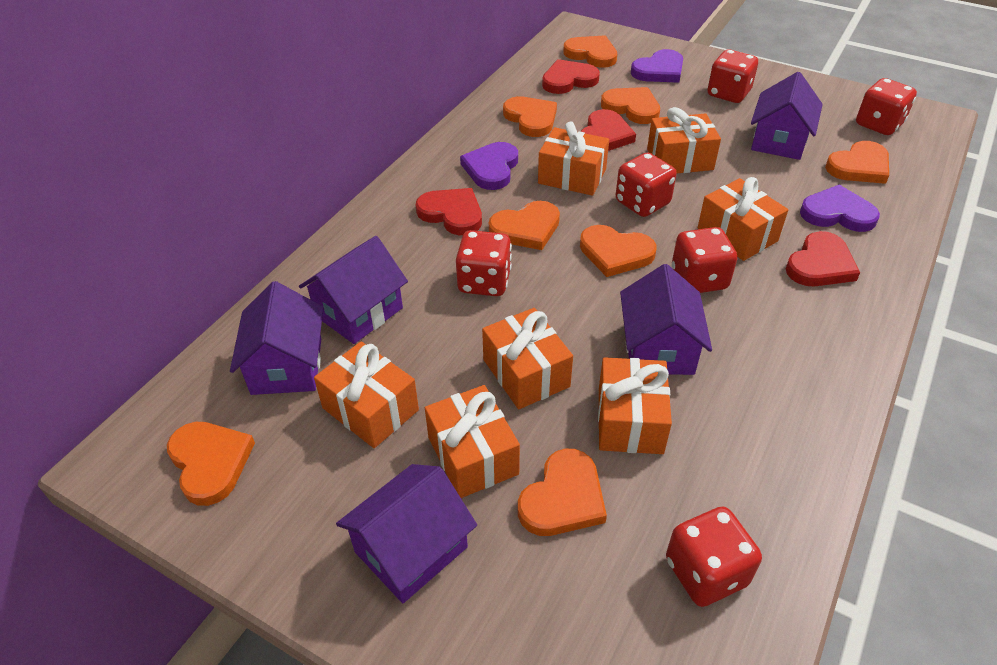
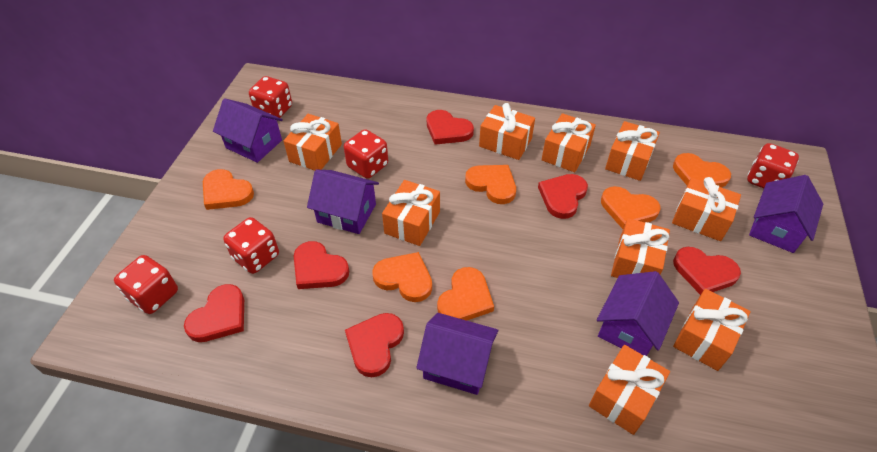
orange gift: [314,342,419,448] [425,385,520,498] [482,308,573,409] [538,121,609,196] [598,357,672,454] [647,107,721,173] [698,177,788,261] = 7 -> [283,114,342,171] [382,180,440,246] [479,103,535,160] [542,113,596,172] [589,345,670,435] [605,121,660,181] [611,218,670,278] [672,177,741,241] [673,289,751,371] = 9
orange heart: [167,422,255,506] [489,201,560,250] [503,96,557,137] [518,449,607,536] [563,35,617,68] [580,225,657,277] [601,87,660,124] [825,141,889,184] = 8 -> [203,169,254,210] [372,252,432,302] [437,267,494,321] [465,165,516,204] [601,186,660,229] [673,153,731,188] = 6
purple heart: [460,142,518,190] [631,49,683,83] [800,185,880,232] = 3 -> none = 0
red dice: [456,230,512,296] [616,152,677,217] [666,507,762,607] [672,227,737,293] [708,50,758,103] [856,78,917,135] = 6 -> [114,255,178,314] [223,217,279,274] [249,76,292,118] [344,129,388,179] [747,143,799,189] = 5
red heart: [416,188,482,235] [542,59,600,94] [580,109,636,151] [786,231,860,287] = 4 -> [184,284,244,342] [294,241,349,289] [345,313,404,377] [427,110,474,145] [538,174,588,219] [673,247,741,295] = 6

